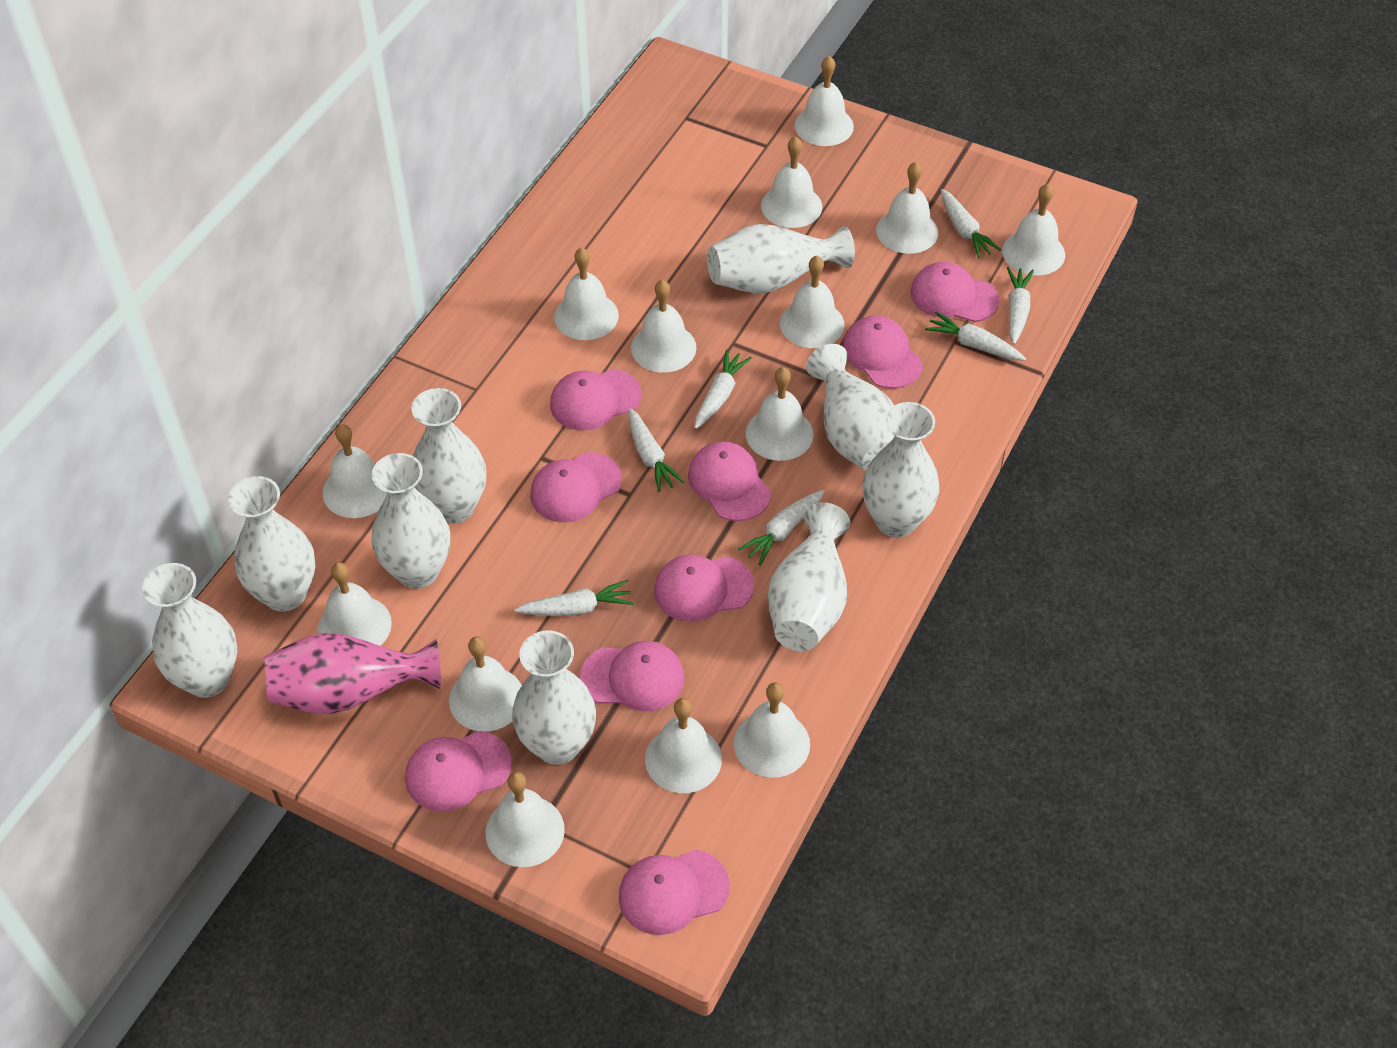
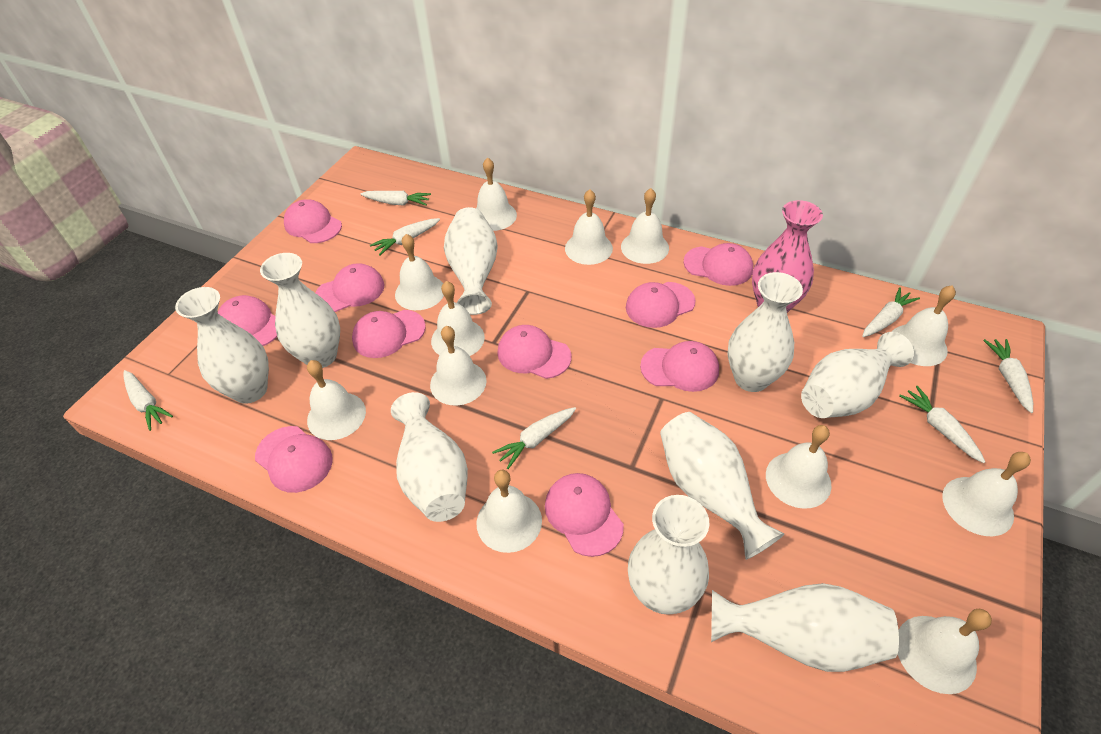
pink cap: [405,731,512,811] [530,452,622,522] [550,369,641,430] [580,641,685,711] [618,850,730,935] [654,555,754,622] [688,441,771,521] [842,315,923,389] [910,262,1000,322] = 9 -> [218,295,277,346] [255,426,333,493] [284,199,342,243] [315,263,384,312] [352,310,426,358] [497,325,571,379] [545,473,624,557] [626,282,696,328] [640,341,719,392] [683,243,753,286] = 10
white bell: [318,562,392,646] [323,424,387,518] [449,636,522,732] [485,772,565,867] [554,247,619,340] [631,280,696,373] [645,698,722,793] [734,682,810,778] [746,367,814,461] [761,136,822,228] [780,256,845,348] [795,56,854,146] [876,162,938,254] [1002,184,1065,276] = 14 -> [307,360,366,440] [395,234,444,310] [430,326,487,405] [431,281,485,356] [476,157,517,231] [476,470,542,553] [565,189,613,265] [621,188,669,264] [766,425,832,509] [892,285,956,366] [898,609,992,694] [942,452,1031,536] = 12

